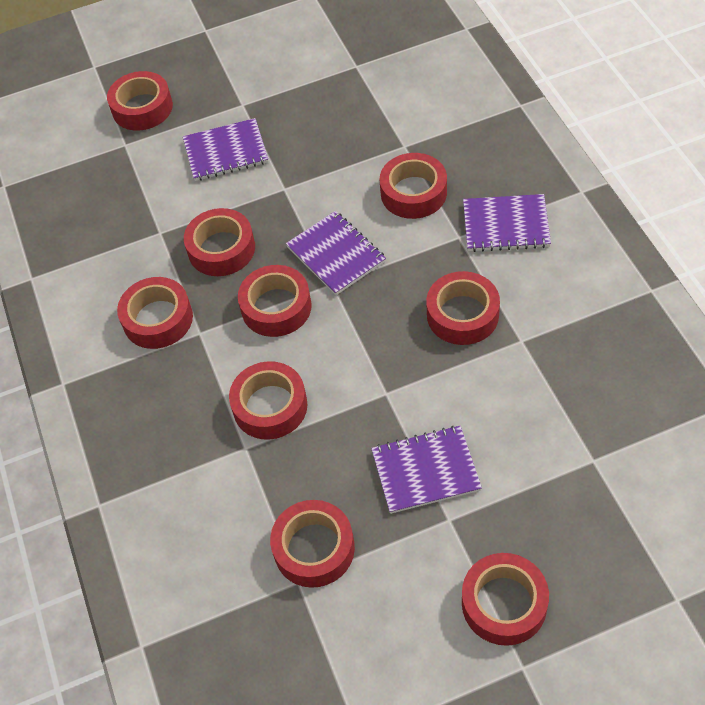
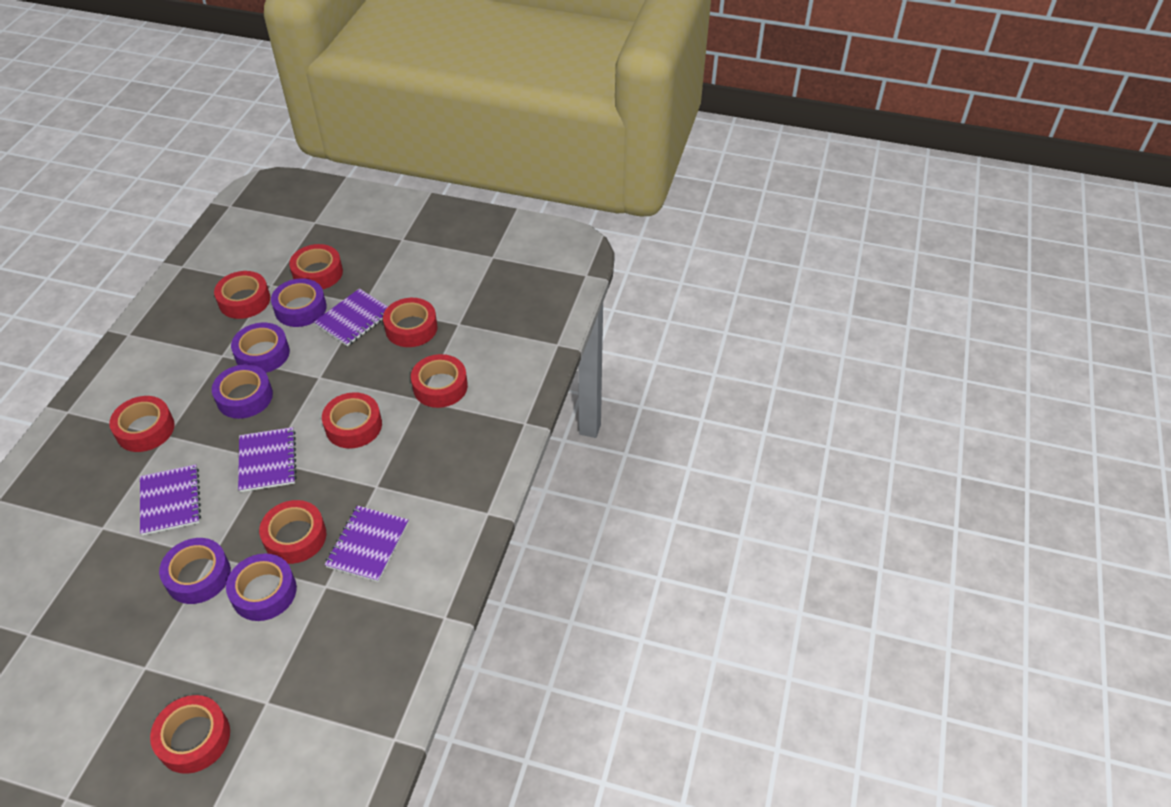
purple tape: none = 0 -> [159,538,231,604] [212,364,273,419] [226,554,297,621] [231,323,290,373] [271,278,327,327] = 5
red tape: [107,71,173,131] [117,277,193,349] [184,208,255,276] [229,361,307,440] [238,265,312,337] [270,500,355,588] [379,153,447,219] [426,271,500,345] [462,553,549,646] = 9 -> [109,396,175,452] [150,695,230,774] [214,271,270,319] [259,500,326,564] [289,244,343,289] [322,392,382,449] [383,298,438,347] [411,354,468,408] = 8

